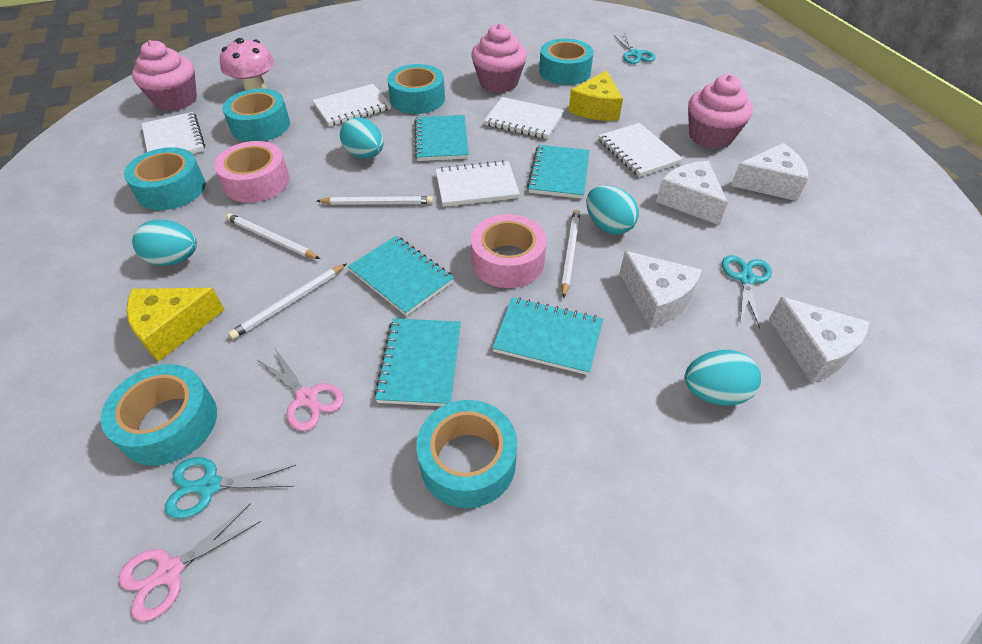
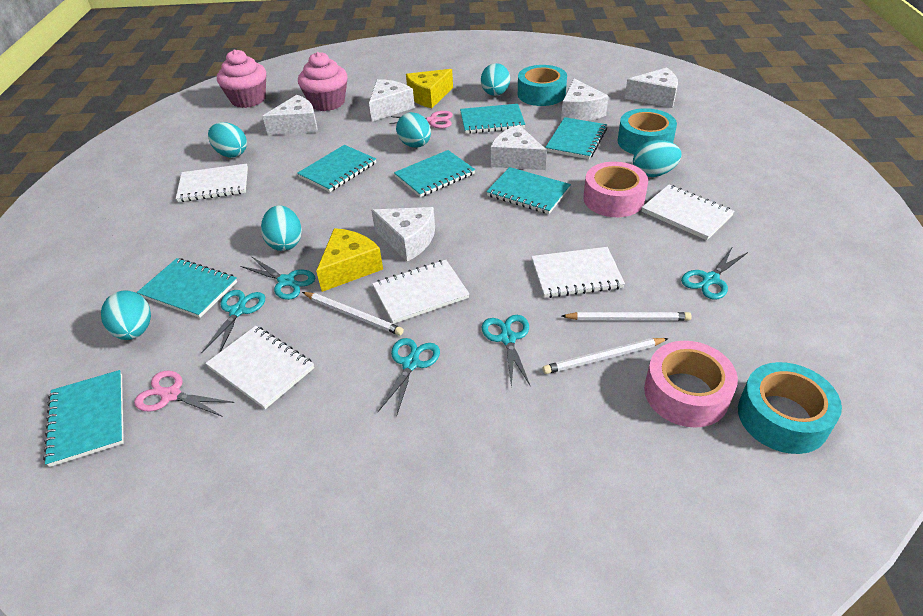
pink cupcake: [132,40,197,111] [471,23,527,93] [688,75,753,149] = 3 -> [217,49,266,108] [298,52,348,111] = 2
pink mushroom: [220,38,274,90] = 1 -> none = 0
turquoise egg: [132,220,197,266] [340,117,384,158] [586,186,639,235] [685,350,761,405] = 4 -> [101,291,151,340] [208,122,247,158] [261,205,302,251] [396,112,431,148] [481,63,510,96] [633,140,682,177] = 6
turquoise notebook: [348,236,454,316] [374,318,461,406] [414,115,469,161] [492,297,603,375] [527,145,590,199] = 5 -> [43,370,124,467] [137,258,237,318] [297,145,376,192] [394,150,475,197] [460,104,525,134] [486,167,571,214] [545,117,607,159] = 7
turquoise scissors: [165,457,296,519] [614,34,656,64] [722,255,772,328] = 3 -> [201,290,265,353] [240,256,315,300] [378,338,440,417] [482,315,530,387] [681,246,748,300] = 5
turquoise tape: [101,364,217,466] [124,147,206,210] [222,89,290,142] [387,64,445,114] [416,400,517,508] [539,39,594,85] = 6 -> [518,65,567,106] [617,108,677,154] [738,362,842,454] = 3
white cheese: [619,251,702,328] [656,161,728,225] [731,143,808,201] [769,297,869,382] = 4 -> [262,95,317,135] [369,79,415,121] [371,207,435,262] [491,125,547,170] [561,79,609,121] [625,68,678,108] = 6
white pencil: [226,213,320,259] [228,264,346,339] [317,196,433,205] [561,209,580,298] = 4 -> [302,292,404,335] [543,338,669,374] [562,312,692,321] = 3

